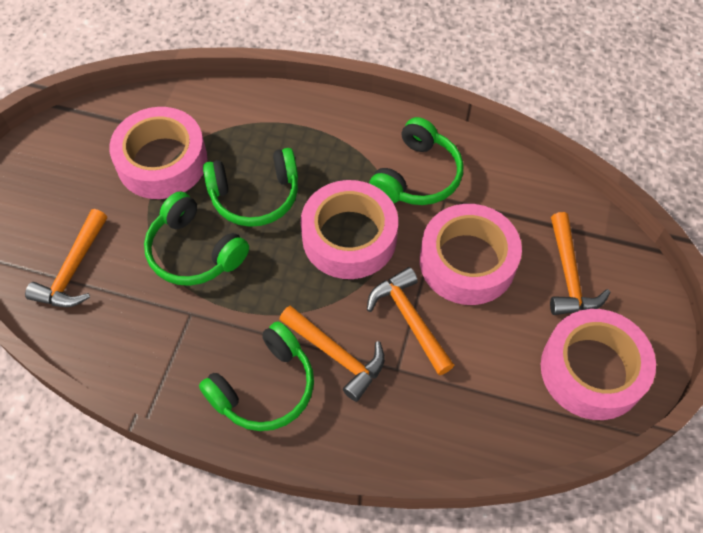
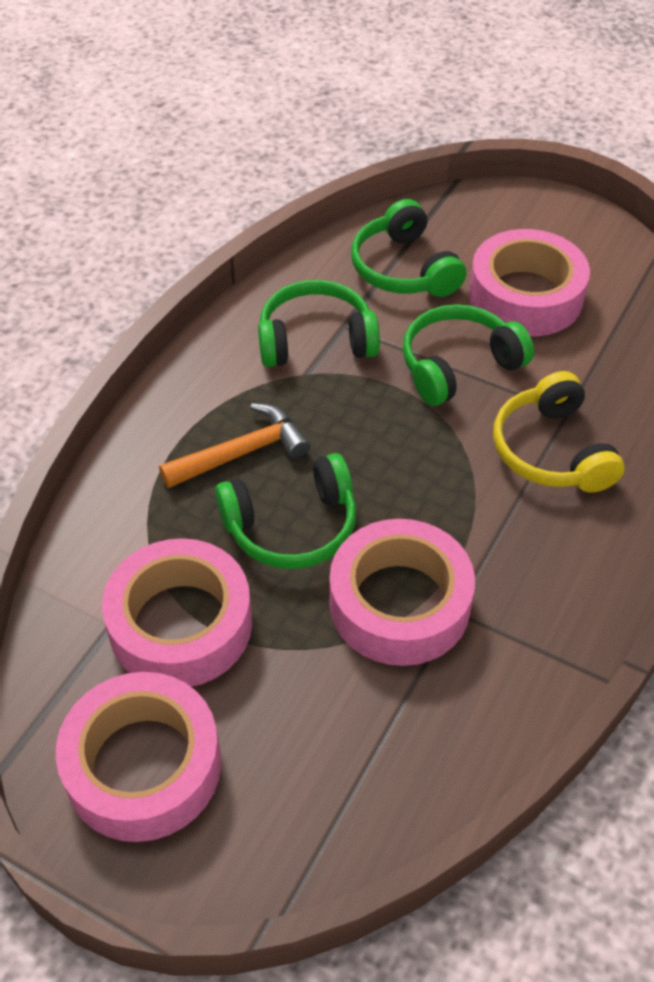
orange hammer: [25,209,107,307] [279,306,385,402] [367,267,454,375] [550,212,611,315] = 4 -> [159,403,310,488] = 1
yellow headphones: none = 0 -> [493,371,625,493] = 1

